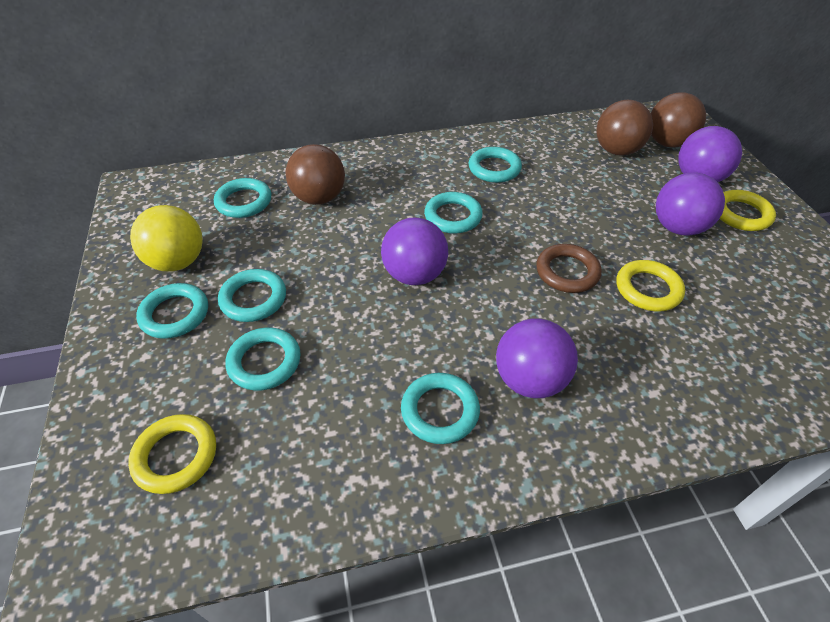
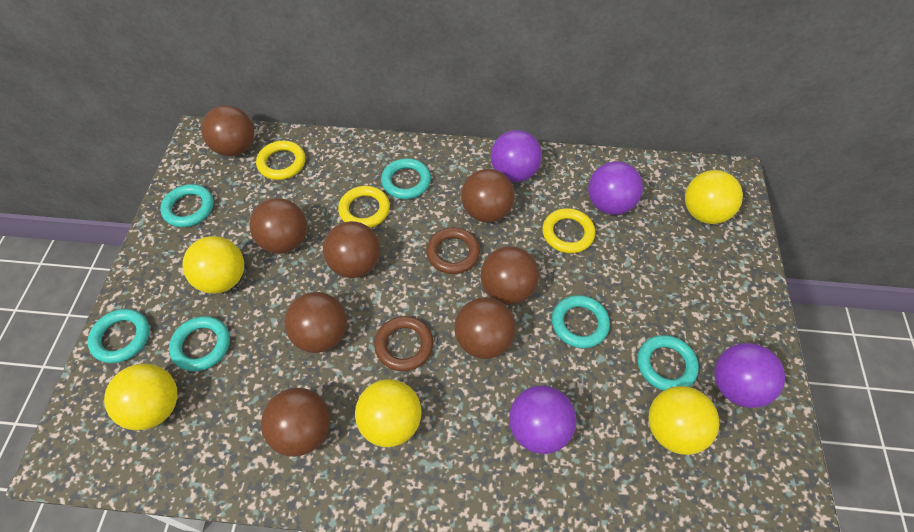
brown ball: [285,144,345,205] [596,100,653,156] [651,92,706,148] = 3 -> [201,105,254,156] [250,198,307,254] [261,388,330,457] [284,292,347,353] [323,221,380,278] [455,297,516,359] [461,169,515,223] [481,246,539,305] = 8
brown ring: [536,244,602,293] = 1 -> [374,316,433,371] [426,227,480,274] = 2
turquoise ring: [136,283,208,339] [214,178,271,218] [218,269,286,322] [226,327,301,391] [401,373,480,444] [424,192,483,234] [469,147,522,183] = 7 -> [87,309,150,363] [160,184,214,227] [169,316,230,371] [381,158,431,199] [552,295,610,348] [637,335,699,391] = 6
yellow ball: [130,205,203,272] = 1 -> [104,364,178,430] [183,236,244,294] [355,379,421,447] [648,386,719,455] [685,170,743,224] = 5

